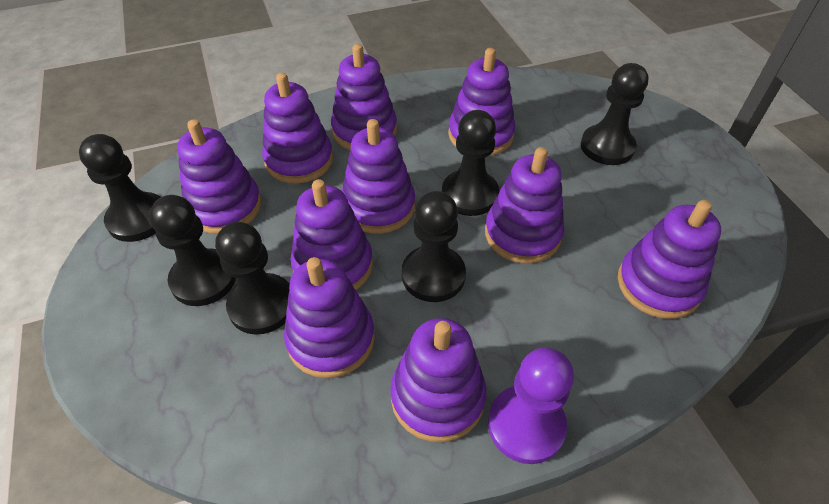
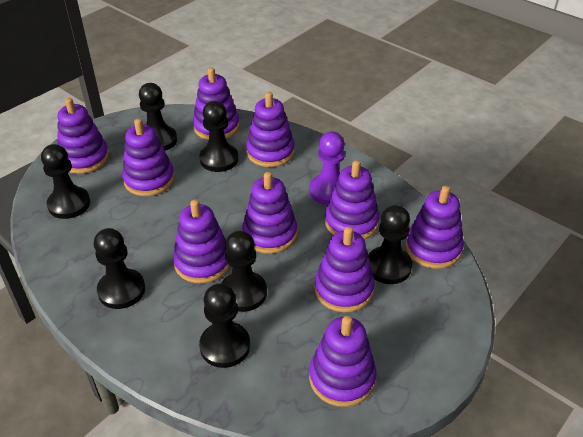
black pawn: [79,134,160,242] [149,195,236,306] [215,222,290,335] [402,191,466,302] [442,110,499,216] [580,63,648,165] = 6 -> [41,144,90,219] [94,228,145,309] [139,83,177,151] [199,101,238,172] [199,284,250,368] [221,231,267,312] [368,205,412,284] = 7

